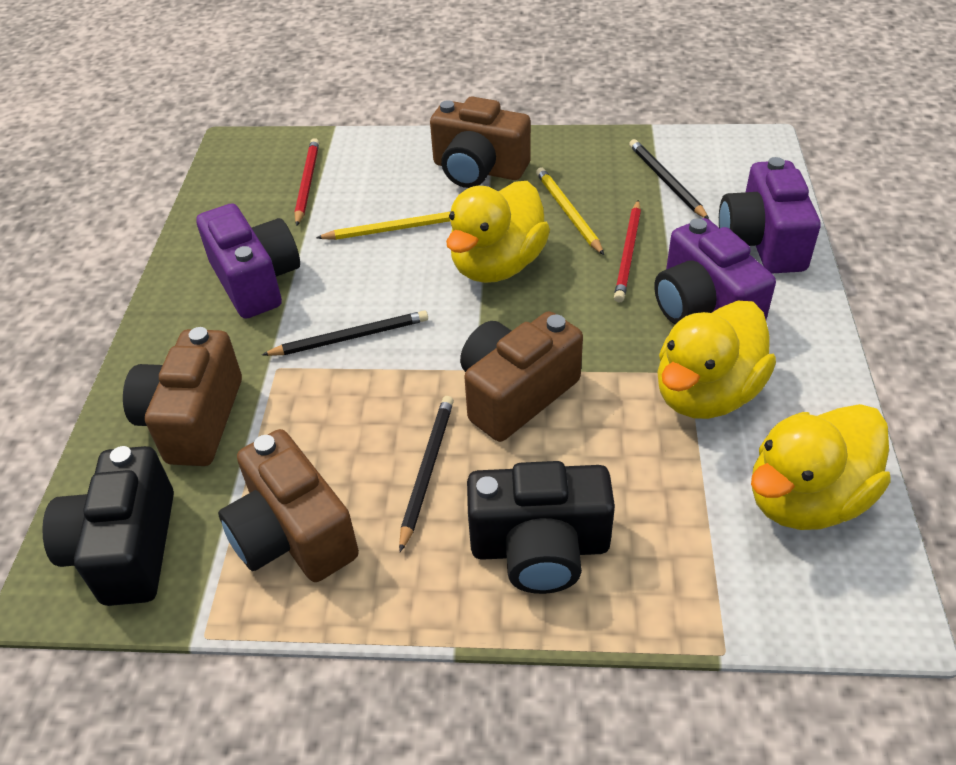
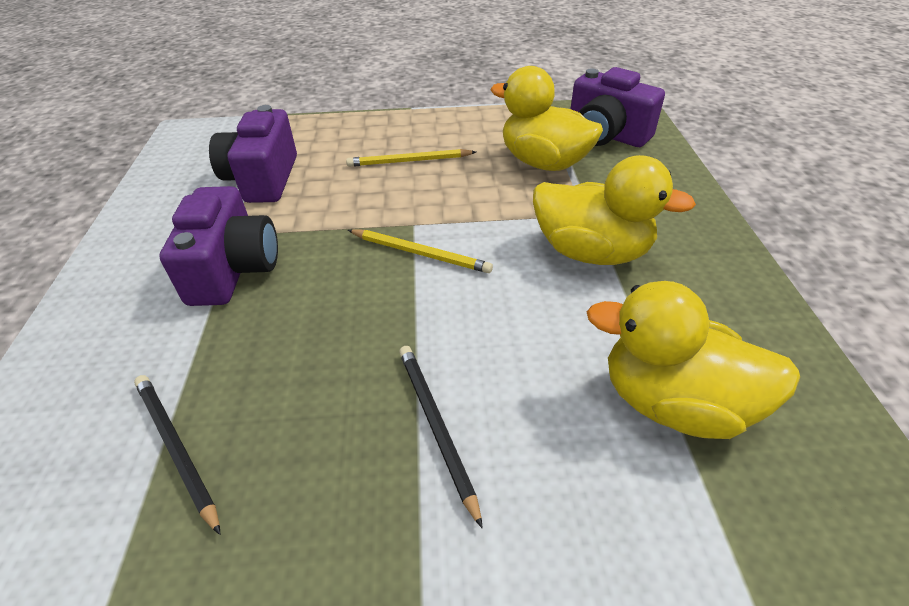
black camera: [42,446,174,606] [467,461,615,594] = 2 -> none = 0
black pencil: [262,310,428,356] [399,396,454,552] [629,139,709,219] = 3 -> [134,375,220,535] [399,346,483,528] = 2
brown camera: [123,327,242,466] [218,429,359,582] [430,96,531,188] [460,311,583,442] = 4 -> none = 0
red pencil: [294,138,319,226] [614,200,641,302] = 2 -> none = 0

